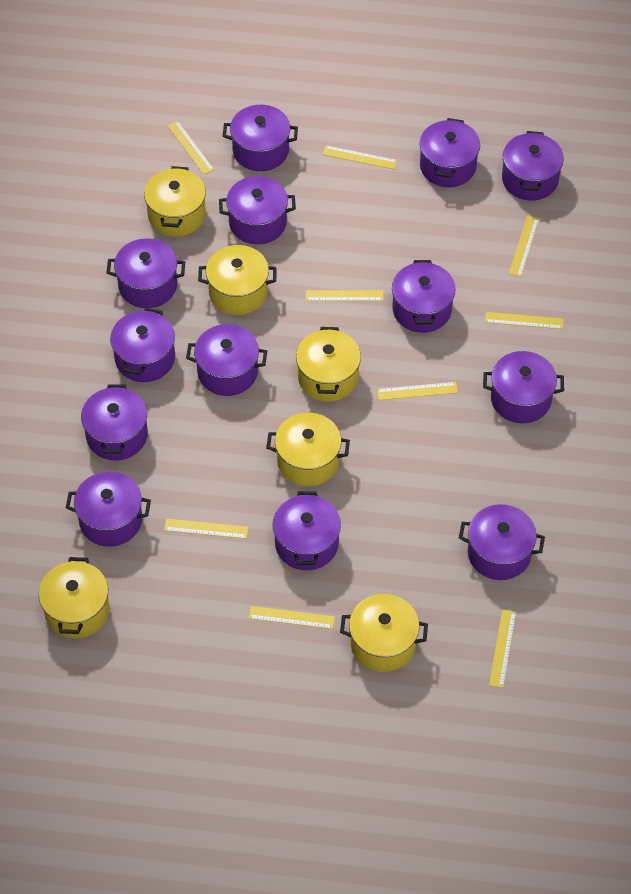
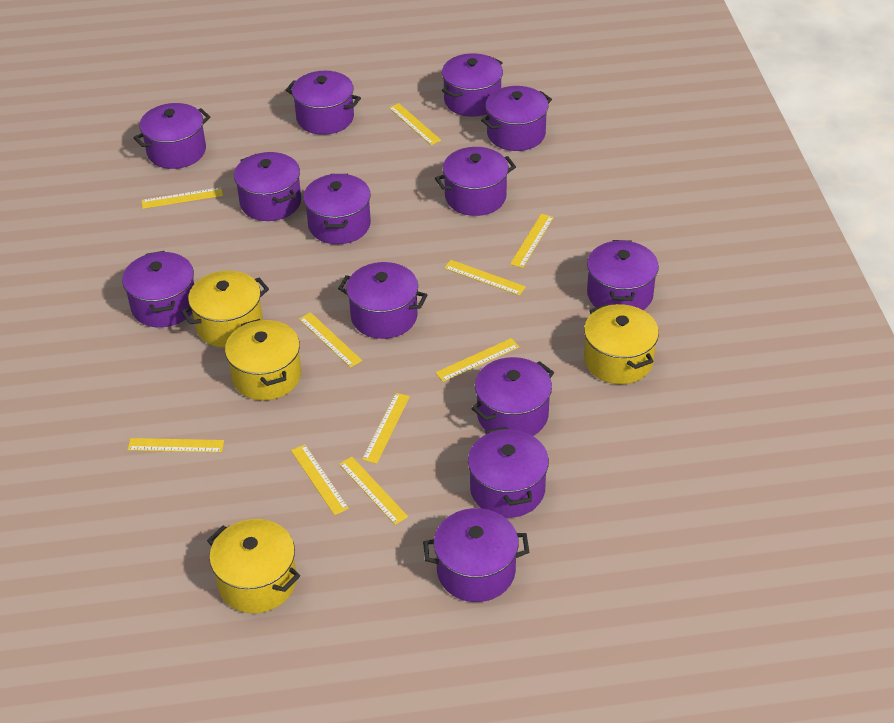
yellow pot: [39,557,109,638] [144,166,206,237] [198,245,277,315] [266,413,350,486] [296,327,361,401] [340,594,428,672] = 6 -> [181,270,269,348] [207,519,300,613] [225,319,301,400] [584,304,659,384] = 4
yellow ruler: [164,519,248,539] [167,121,214,175] [249,606,335,629] [306,290,384,301] [322,145,397,170] [377,382,458,400] [485,312,564,329] [489,610,516,688] [509,216,539,277] = 9 -> [127,438,224,452] [141,187,223,209] [291,444,349,515] [299,312,362,368] [339,457,408,525] [362,393,410,464] [389,103,441,145] [435,338,519,382] [444,260,526,296] [510,214,554,268] = 10

